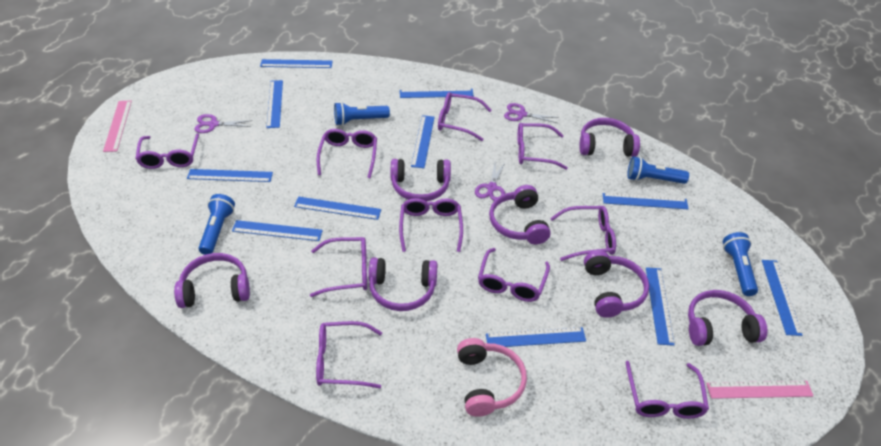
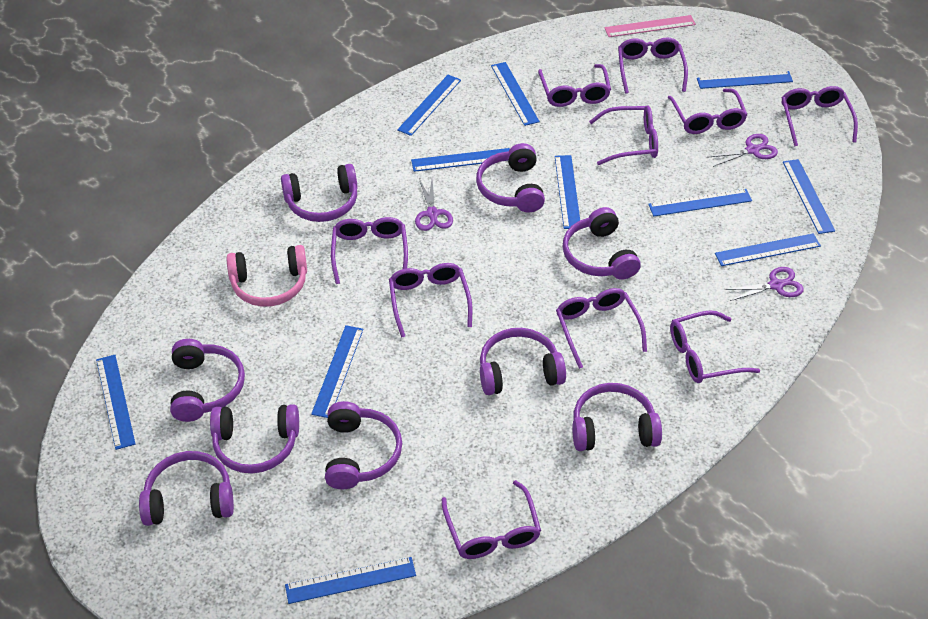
blue flashlight: [198,194,235,255] [334,102,390,126] [628,156,689,184] [723,232,758,296] = 4 -> none = 0
pink ruler: [103,101,132,152] [706,381,814,399] = 2 -> [604,15,696,37] = 1
purple headphones: [174,253,250,308] [368,258,437,311] [391,159,451,201] [489,185,551,244] [579,118,640,157] [584,250,649,318] [688,290,767,346] = 7 -> [139,451,234,526] [170,339,245,422] [210,404,299,473] [281,164,357,222] [325,401,402,489] [476,143,545,212] [480,328,566,395] [563,207,641,280] [572,383,662,451] = 9

